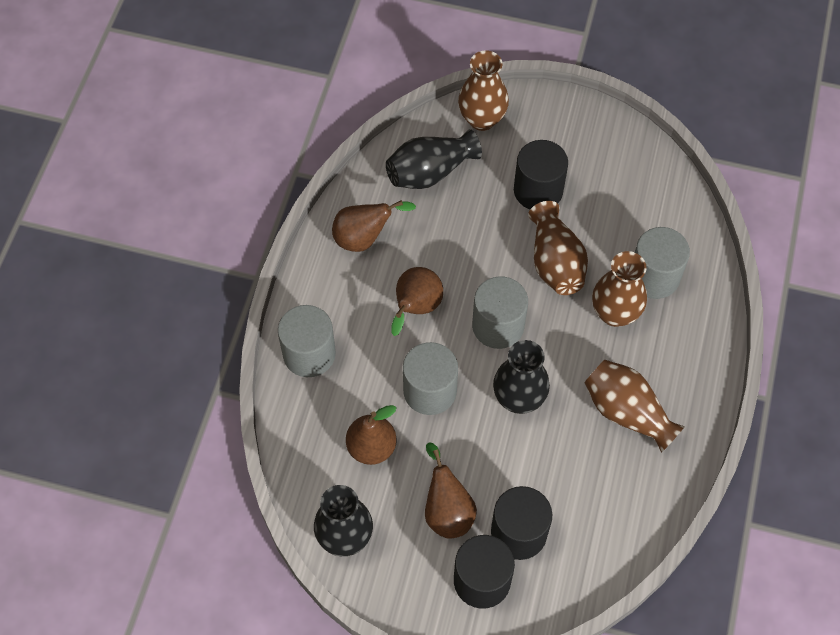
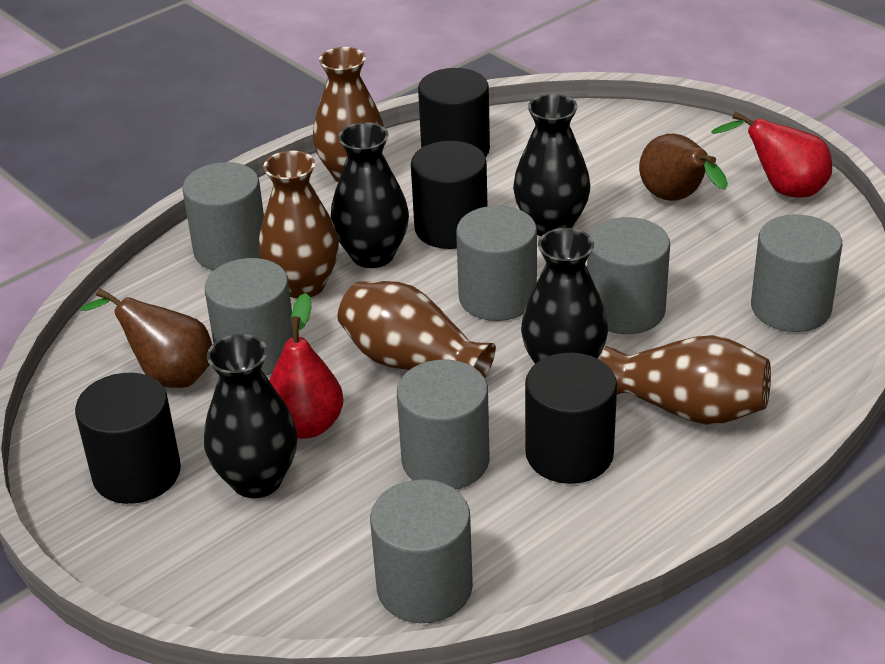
black cylinder: [454,535,515,609] [491,486,552,560] [514,140,568,209] = 3 -> [75,373,181,504] [411,141,487,249] [418,68,490,157] [525,353,617,484] = 4
black vase: [314,485,373,556] [386,129,482,189] [493,340,550,414] = 3 -> [204,334,297,498] [331,122,409,268] [513,94,590,236] [521,228,608,364] = 4
brown pear: [332,200,416,252] [346,405,397,465] [391,267,443,336] [425,442,477,538] = 4 -> [81,288,212,388] [639,134,728,201] = 2
grey cylinder: [278,305,336,377] [403,342,458,415] [472,276,528,349] [635,227,690,299] = 4 -> [182,162,264,270] [205,258,293,375] [370,479,473,623] [397,360,490,490] [456,206,537,321] [587,217,670,334] [751,214,842,332] = 7
red pear: none = 0 -> [269,293,343,439] [711,112,832,197] = 2

